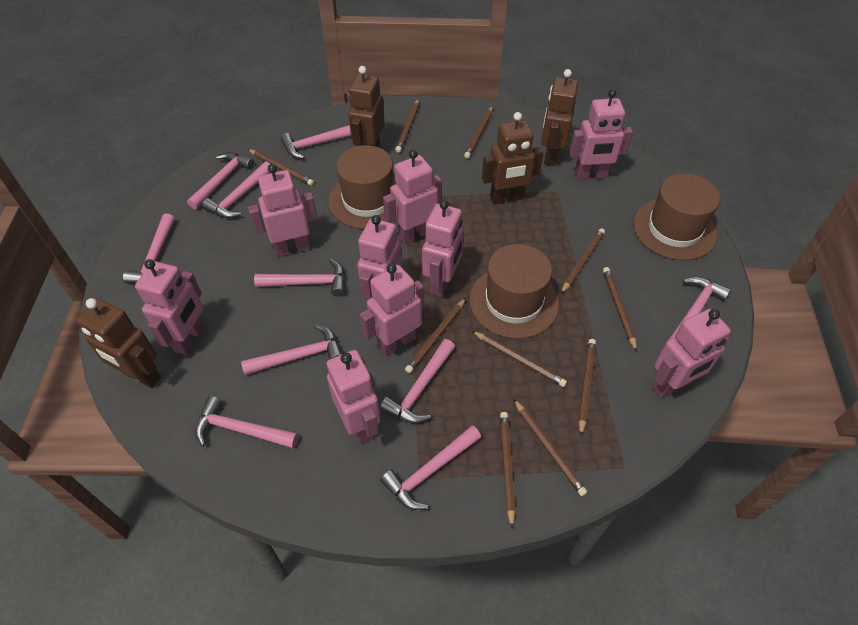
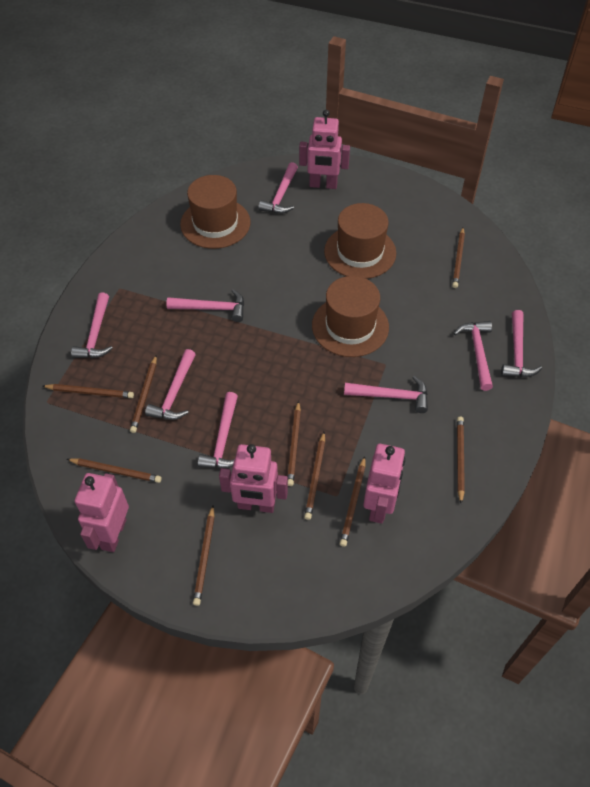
brown pencil: [248,149,314,186] [395,99,419,153] [405,298,466,373] [464,106,493,158] [472,331,567,387] [500,412,515,529] [514,399,587,496] [561,228,605,294] [579,339,596,436] [603,267,637,352] = 10 -> [43,384,134,398] [67,459,162,483] [130,355,157,433] [193,506,215,606] [287,401,301,486] [304,432,325,520] [340,456,365,547] [452,228,465,288] [457,417,465,504] = 9
brown robot: [76,298,161,388] [348,66,385,147] [482,112,544,204] [541,69,578,166] = 4 -> none = 0
pink hammer: [123,214,175,283] [187,152,254,209] [195,396,298,449] [202,161,270,218] [241,325,342,375] [254,259,345,297] [280,125,351,159] [380,339,455,423] [380,426,481,510] [669,277,731,340] = 10 -> [71,293,113,358] [145,349,196,420] [166,289,244,322] [198,392,238,468] [258,162,298,214] [344,376,428,413] [454,321,493,391] [501,310,542,377] = 8
pink robot: [135,259,204,355] [248,164,317,257] [327,350,380,444] [357,215,402,300] [359,264,424,357] [383,150,442,244] [422,200,464,297] [569,89,633,180] [652,309,731,398] = 9 -> [75,473,129,552] [219,444,288,513] [299,110,350,189] [363,444,405,524] = 4

